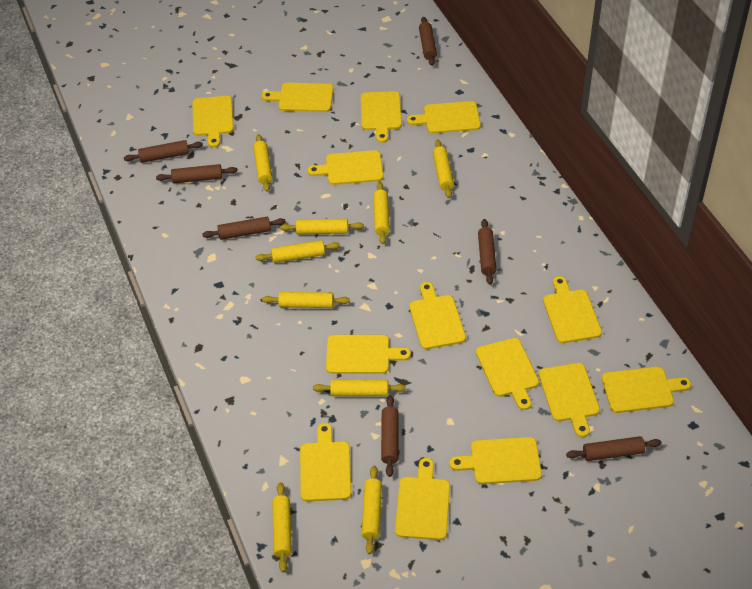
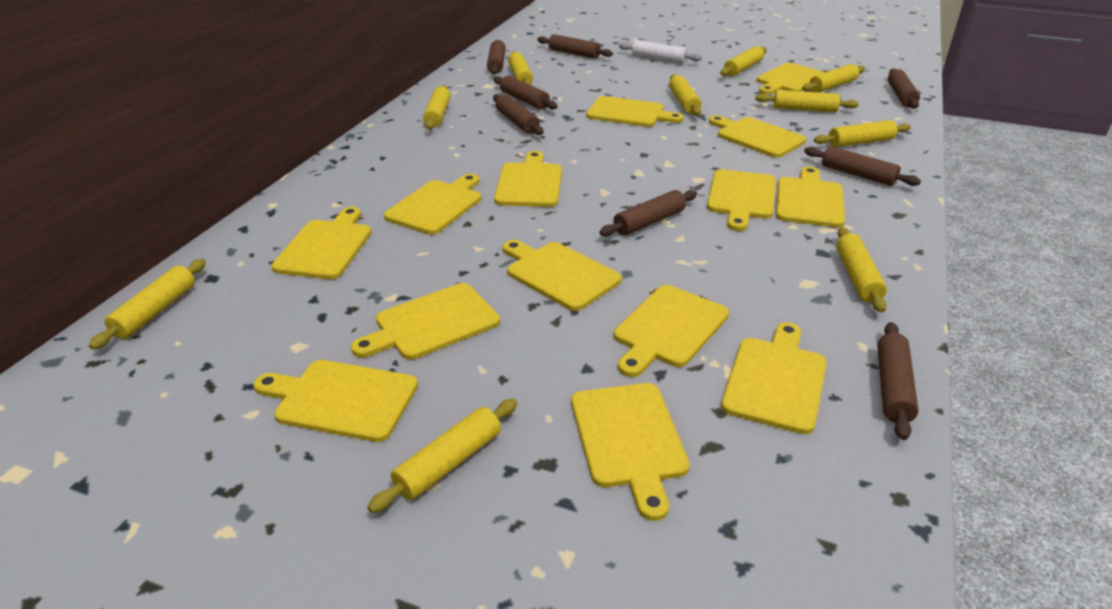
brown rolling pin: [124,140,203,163] [156,164,237,183] [202,217,286,240] [381,395,399,477] [419,17,437,66] [478,219,497,285] [566,436,662,461] = 7 -> [487,40,506,74] [493,94,543,135] [494,76,558,109] [537,34,613,59] [599,190,697,236] [804,146,921,186] [877,322,919,440] [888,68,920,109] = 8
white rolling pin: none = 0 -> [619,40,702,64] = 1
yellow rolling pin: [253,134,273,192] [256,240,340,263] [262,292,350,308] [272,482,292,572] [280,219,364,235] [313,380,406,396] [362,466,382,554] [373,182,390,244] [433,140,454,198] = 9 -> [89,259,206,350] [367,399,517,513] [423,85,451,130] [508,52,533,85] [669,74,701,116] [720,46,767,76] [755,90,859,112] [802,64,865,93] [814,120,911,147] [836,227,887,313] = 10

